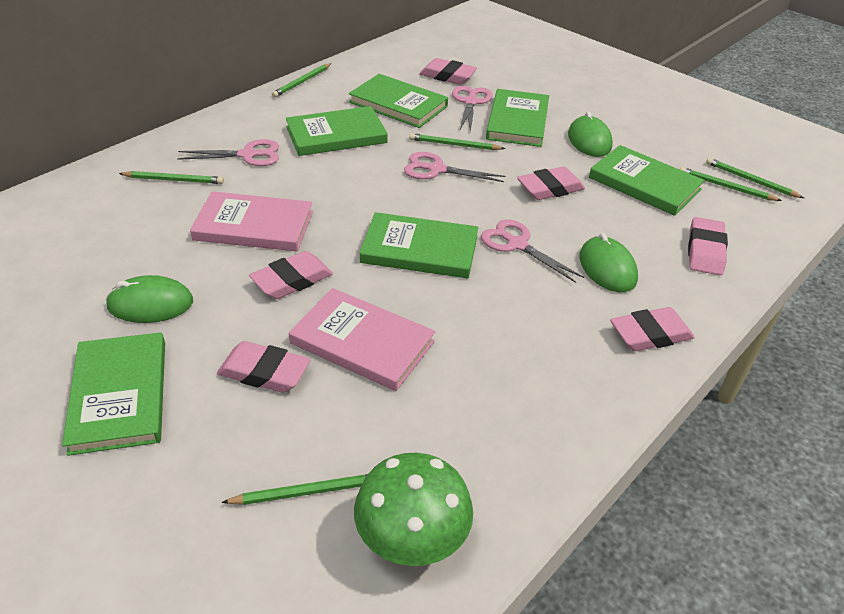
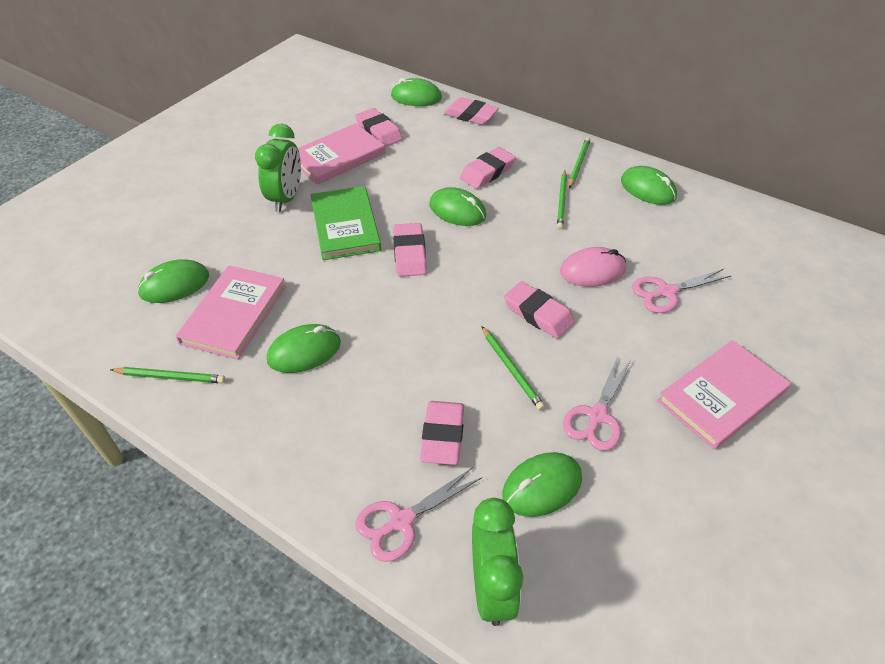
green book: [62,332,165,456] [286,106,388,156] [349,74,448,128] [360,212,478,278] [486,89,549,147] [589,145,705,216] = 6 -> [311,186,381,260] = 1
green clock: none = 0 -> [255,124,301,212] [472,498,523,626] = 2
green mouse: [105,275,193,323] [568,112,613,157] [579,233,638,292] = 3 -> [137,259,209,303] [267,324,341,373] [391,78,442,106] [429,187,486,226] [502,452,582,517] [621,166,677,205] = 6
green mushroom: [354,453,473,566] = 1 -> none = 0
green pencil: [119,171,224,184] [221,474,368,505] [272,63,331,97] [409,133,505,150] [680,167,782,201] [706,158,804,198] = 6 -> [110,367,225,383] [482,327,545,410] [557,170,567,230] [569,137,591,188] = 4
pink book: [190,191,313,251] [289,288,436,391] = 2 -> [176,265,286,360] [298,123,385,185] [657,340,791,450] = 3
pink mouse: none = 0 -> [560,247,626,287] = 1
pink scissors: [177,139,279,166] [404,152,506,182] [452,86,493,132] [481,219,584,283] = 4 -> [355,467,482,562] [563,356,631,451] [632,269,731,313] = 3

